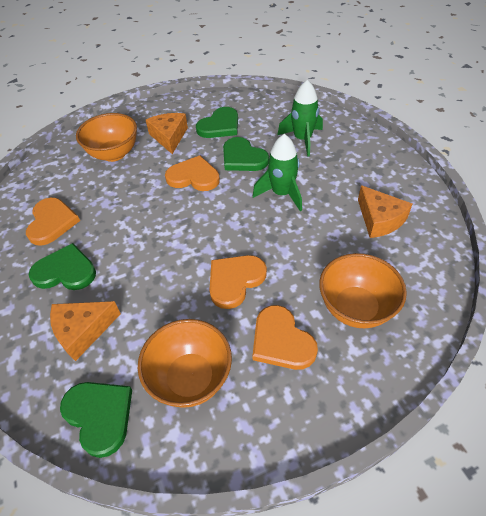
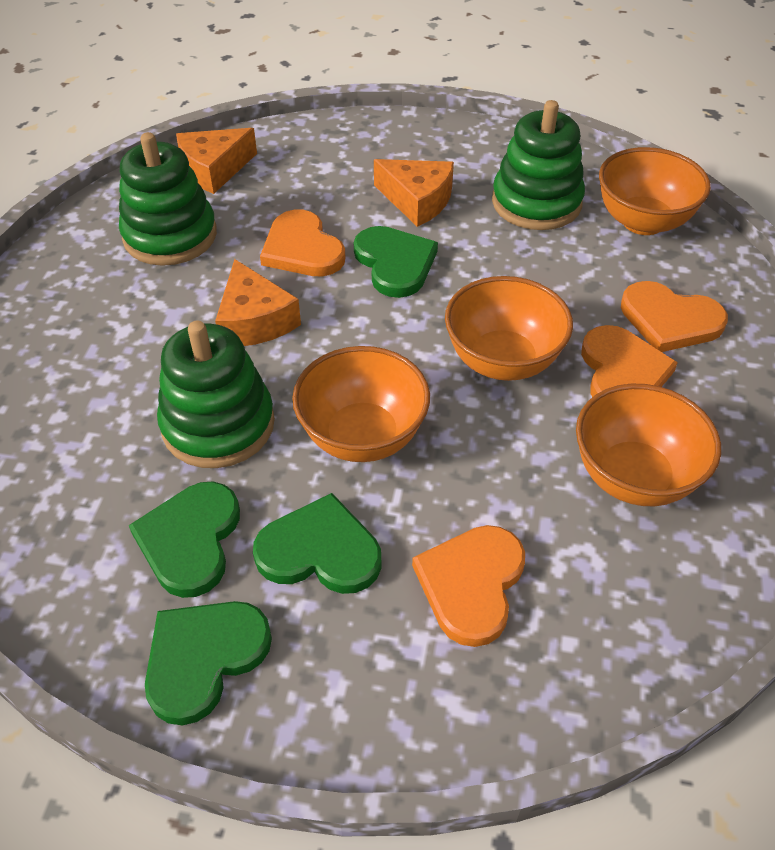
green rocket: [253,134,302,211] [277,80,323,157] = 2 -> none = 0
green stacking toy: none = 0 -> [119,132,217,266] [157,321,275,468] [492,100,585,230] = 3
orange bowl: [76,113,137,162] [138,319,232,408] [319,253,407,328] = 3 -> [292,346,430,462] [445,276,573,381] [576,384,721,506] [599,147,711,235] = 4

